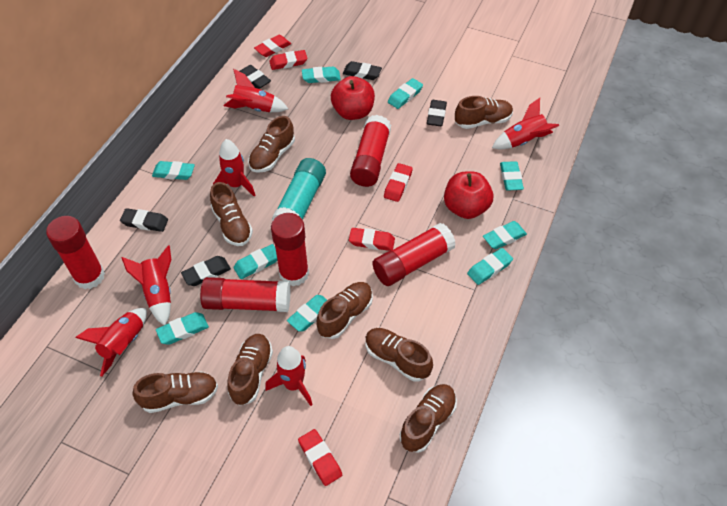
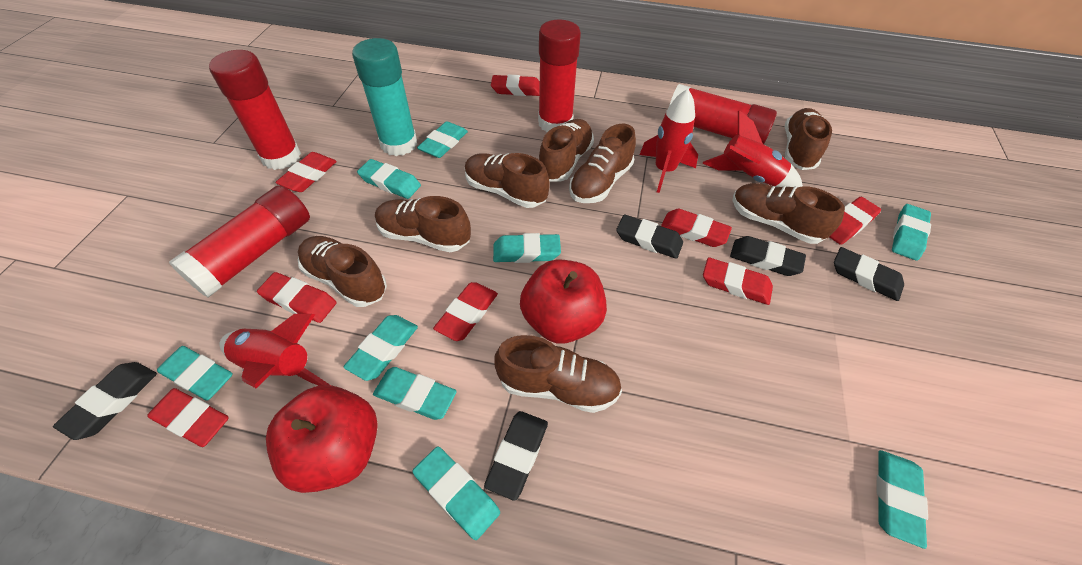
red eraser: [254,35,291,57] [269,50,307,70] [298,429,342,486] [349,228,395,251] [384,163,413,202] = 5 -> [147,388,229,447] [257,272,337,323] [275,152,337,192] [433,282,498,341] [491,74,540,96] [661,209,732,247] [703,257,773,305] [830,197,881,245] = 8
red glue stick: [46,216,105,289] [200,277,291,312] [271,213,309,286] [350,115,391,187] [373,223,456,286] = 5 -> [169,185,310,298] [209,50,301,170] [538,19,581,132] [669,84,777,144] = 4
red rocket: [75,308,147,377] [122,245,171,325] [213,139,255,196] [224,69,288,112] [265,346,313,406] [492,98,559,149] = 6 -> [220,314,330,388] [640,89,698,193] [703,110,803,188] = 3

